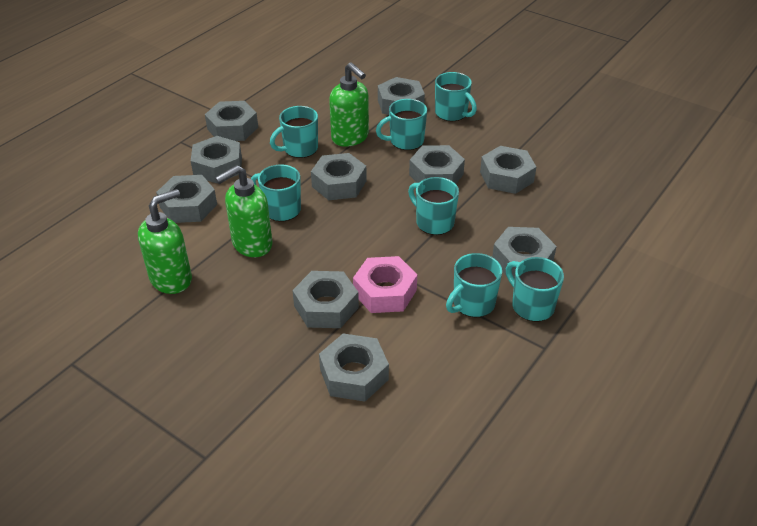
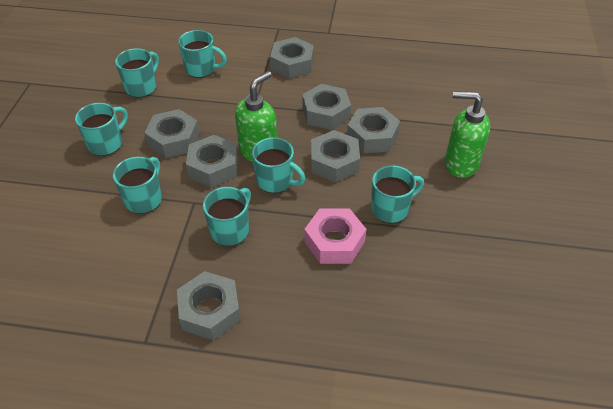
green soap dispenser: [138,189,192,294] [215,165,273,257] [329,62,369,147] = 3 -> [235,71,277,162] [445,91,490,178] = 2
grey nut: [156,175,217,223] [191,136,242,183] [205,101,258,141] [292,271,359,328] [311,153,367,200] [319,334,389,402] [378,77,425,115] [409,145,465,184] [480,146,536,194] [492,227,557,279] = 10 -> [144,109,200,158] [177,271,241,340] [186,135,238,188] [270,37,314,79] [302,84,351,130] [311,130,360,182] [347,107,400,153] = 7

